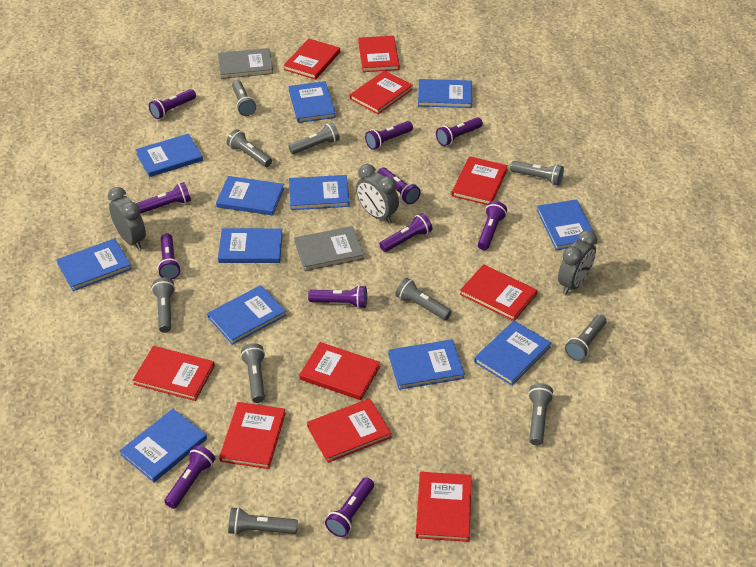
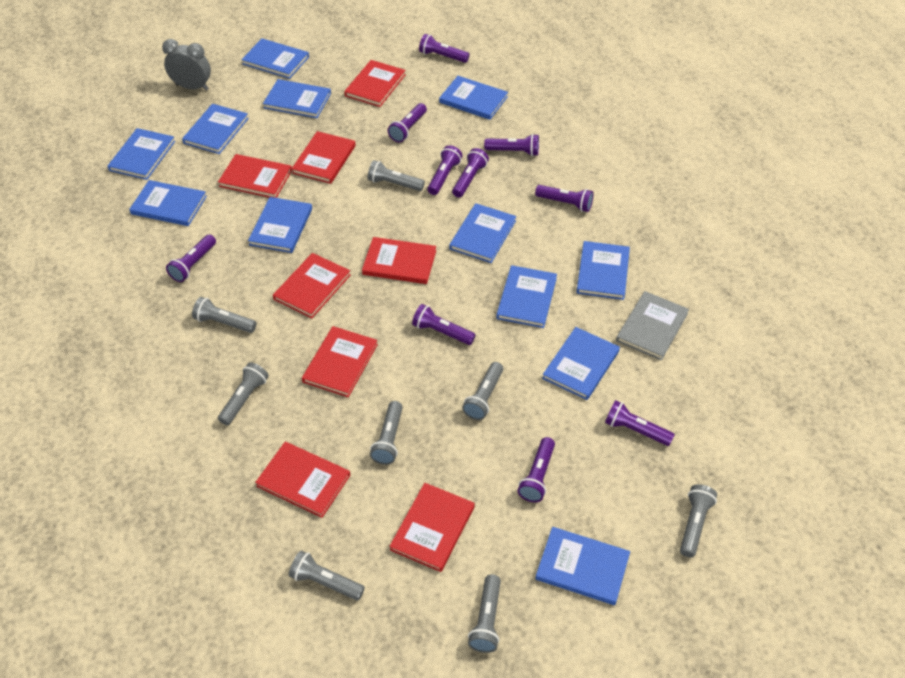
grey book: [218,48,273,79] [294,226,364,271] = 2 -> [616,291,689,360] = 1
grey clock: [108,187,146,249] [356,164,399,223] [558,230,597,295] = 3 -> [162,39,211,91] = 1
grey flashlight: [152,277,175,333] [227,129,272,167] [228,507,298,535] [232,80,256,116] [241,343,265,403] [288,123,340,154] [395,278,452,320] [510,161,564,185] [528,383,554,446] [565,315,606,361] = 10 -> [192,297,256,333] [218,362,269,425] [289,550,365,601] [368,160,425,191] [370,401,403,465] [462,362,503,420] [468,574,501,653] [680,484,717,557] = 8
purple flashlight: [136,182,191,214] [149,89,196,119] [158,233,181,280] [164,445,215,509] [308,285,367,309] [325,478,374,537] [365,121,413,150] [377,167,421,204] [379,213,432,252] [436,117,483,146] [478,201,507,250] = 11 -> [166,235,216,282] [388,103,427,142] [412,304,475,345] [419,34,470,63] [428,145,462,195] [452,148,489,198] [484,134,539,156] [518,437,555,502] [535,185,594,212] [605,400,675,446] = 10
red book: [133,346,215,401] [219,402,286,469] [283,38,340,80] [299,342,380,400] [307,398,392,463] [350,70,413,114] [358,36,400,72] [416,472,472,542] [452,156,508,205] [460,264,537,321] = 10 -> [218,154,292,198] [255,442,350,518] [273,253,351,318] [291,131,356,184] [302,326,378,397] [344,60,406,107] [362,237,436,284] [389,483,475,572] = 8

